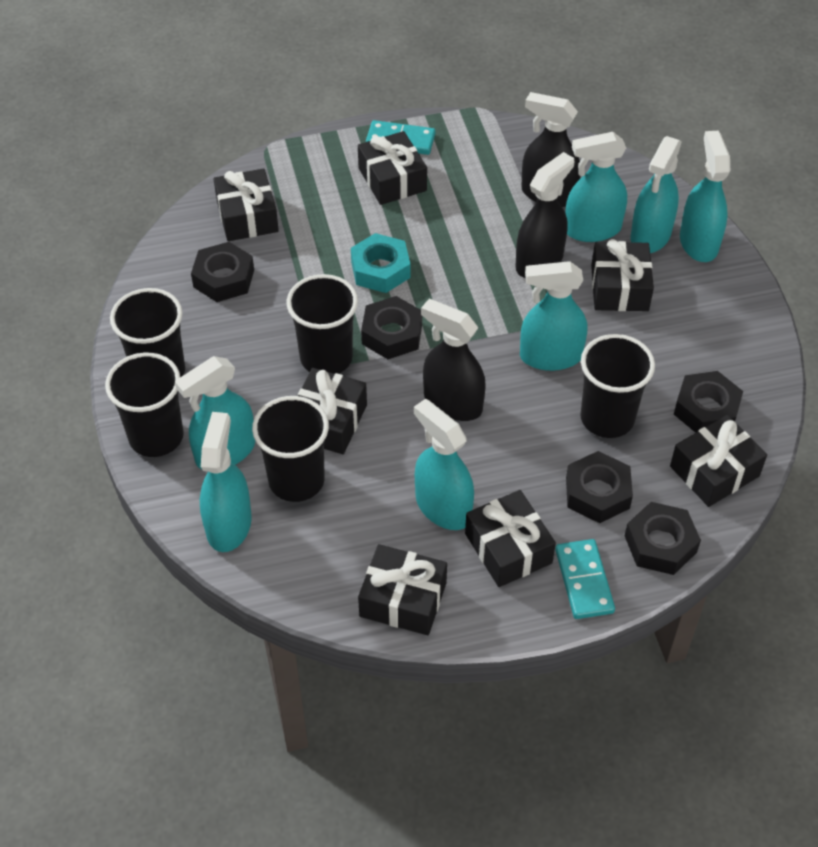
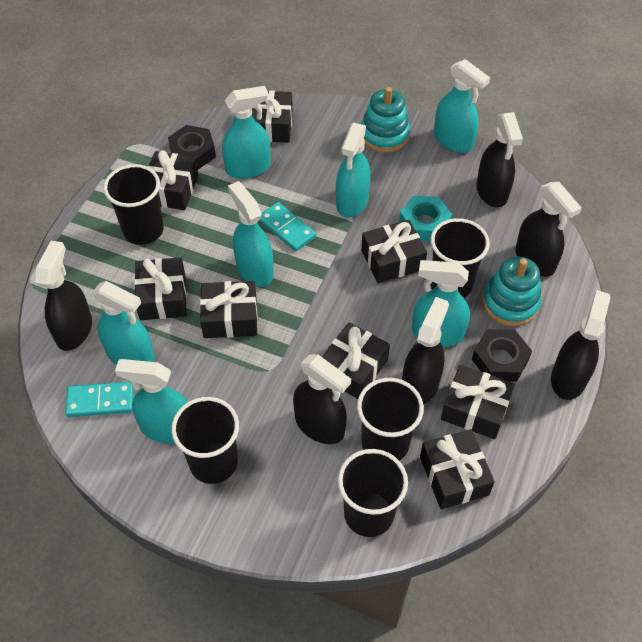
black gift: [214,168,279,241] [298,368,367,454] [358,131,427,205] [358,544,447,635] [465,490,556,587] [591,239,654,311] [670,415,767,507] = 7 -> [134,257,187,320] [148,150,198,210] [200,281,257,338] [252,90,293,143] [322,322,390,399] [361,220,427,283] [420,429,495,509] [441,365,515,439] = 8
black nut: [191,242,254,302] [361,296,422,359] [566,451,633,523] [624,502,701,575] [674,371,743,433] = 5 -> [168,125,216,170] [472,329,532,382] = 2
black spray bottle: [421,299,486,421] [515,152,574,278] [521,92,581,207] = 3 -> [35,241,92,351] [293,354,351,444] [402,297,449,405] [476,112,523,207] [515,182,582,277] [551,290,611,400] = 6
turquoise stacking toy: none = 0 -> [361,87,410,153] [482,256,541,326] = 2

